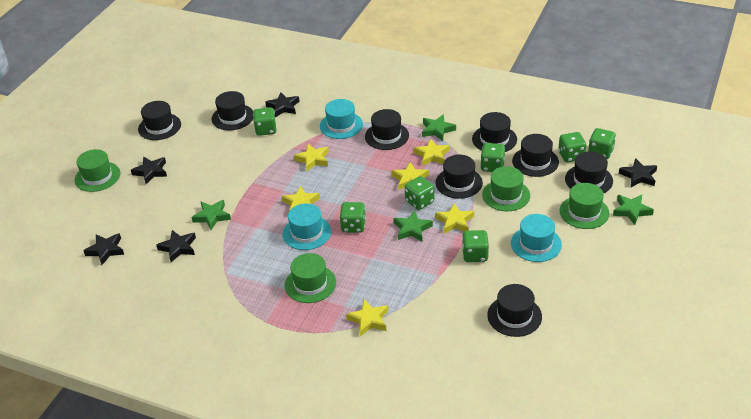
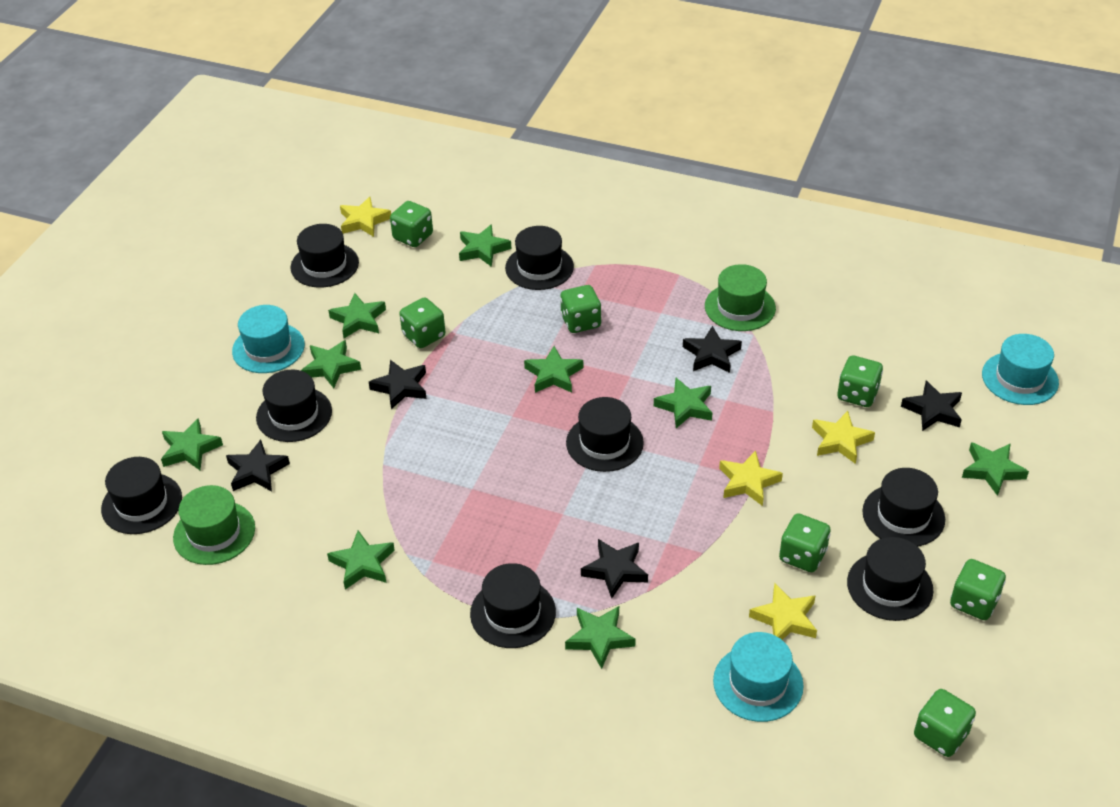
green hat: [74,149,120,192] [285,253,336,303] [482,166,530,211] [559,183,609,229] = 4 -> [173,485,255,565] [705,264,776,331] = 2
green star: [191,200,231,230] [394,210,433,241] [422,114,456,141] [613,194,654,225] = 4 -> [161,418,223,470] [301,340,361,388] [327,530,395,590] [328,293,386,338] [459,224,512,267] [524,346,583,393] [565,606,635,669] [654,378,712,428] [962,442,1029,496] = 9
yellow star: [282,186,320,211] [294,144,329,172] [346,299,389,336] [392,162,429,190] [414,139,450,166] [435,203,474,234] = 6 -> [340,197,391,237] [719,451,783,506] [749,583,817,640] [812,411,875,464] = 4

